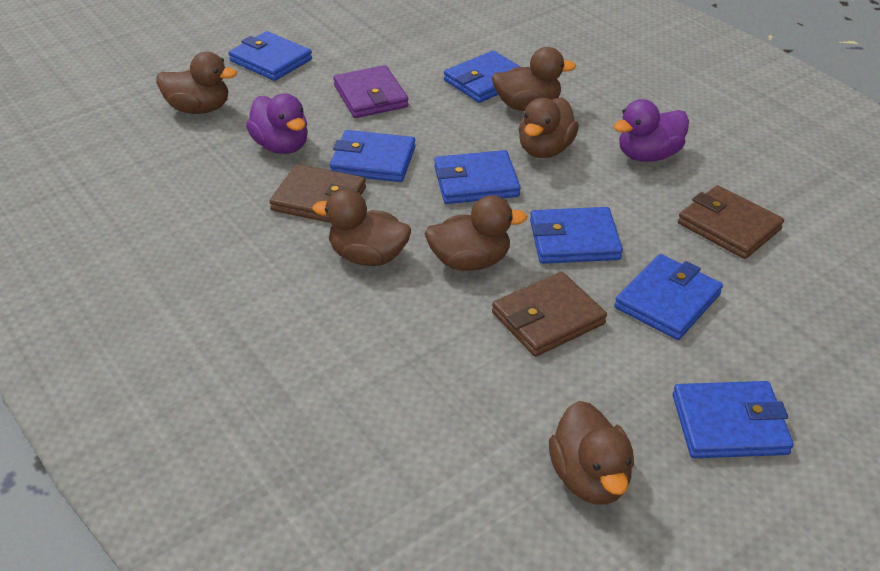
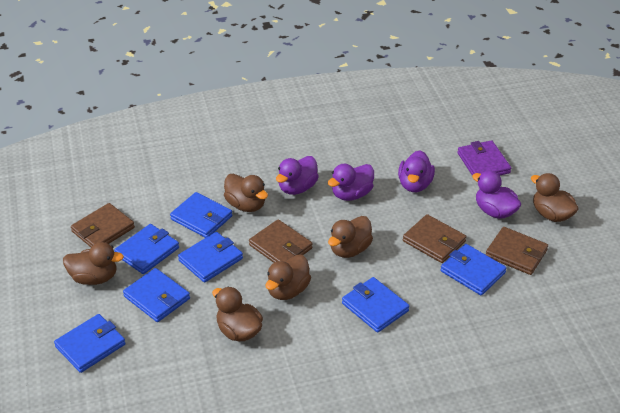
brown wallet: [269,164,366,223] [492,272,607,357] [678,185,784,259] = 3 -> [71,203,135,247] [249,219,313,263] [403,214,466,263] [486,227,548,275] = 4
purple duck: [246,93,308,154] [613,99,689,162] = 2 -> [276,156,319,195] [328,164,374,201] [398,150,435,192] [472,171,521,219] = 4

